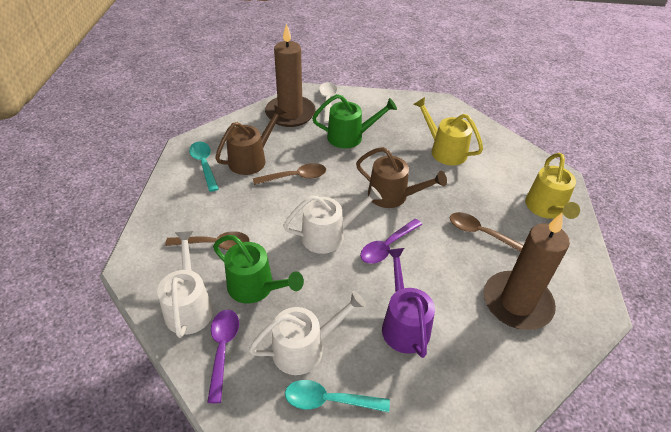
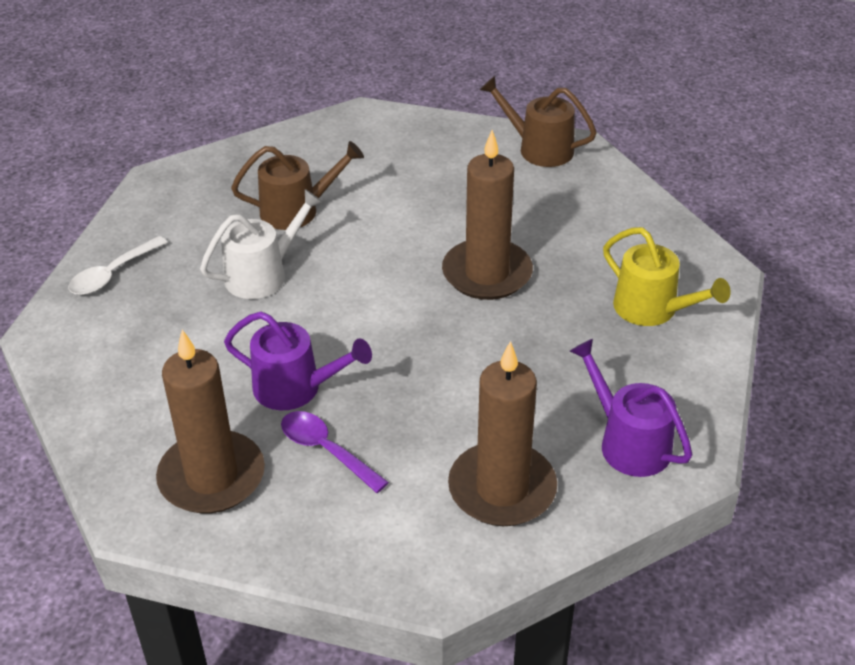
brown candle: [265,23,316,127] [484,212,570,330] = 2 -> [156,330,265,514] [442,130,533,300] [448,341,557,526] = 3
brown spoon: [165,231,250,250] [253,163,326,185] [450,212,523,252] = 3 -> none = 0
green watering can: [213,235,304,304] [312,94,397,148] = 2 -> none = 0
purple spoon: [207,310,239,403] [360,219,422,264] = 2 -> [281,411,389,493] = 1
purple watering can: [382,248,435,358] = 1 -> [224,311,372,410] [570,339,692,477] = 2
turquoise spoon: [189,142,219,192] [285,380,390,412] = 2 -> none = 0
white watering can: [157,231,213,338] [249,291,366,375] [283,186,382,254] = 3 -> [200,189,323,299] = 1
yellow watering can: [414,97,483,165] [525,153,580,219] = 2 -> [603,227,731,326] = 1

